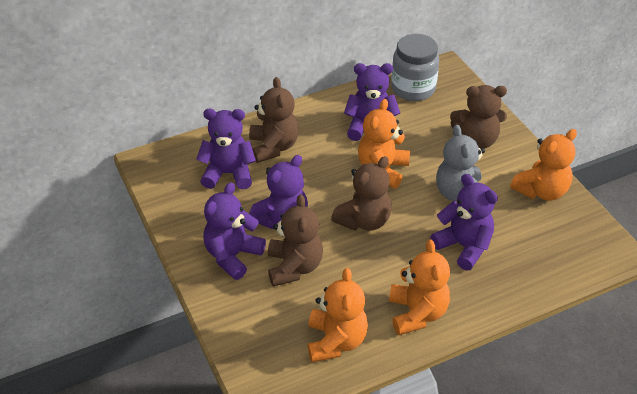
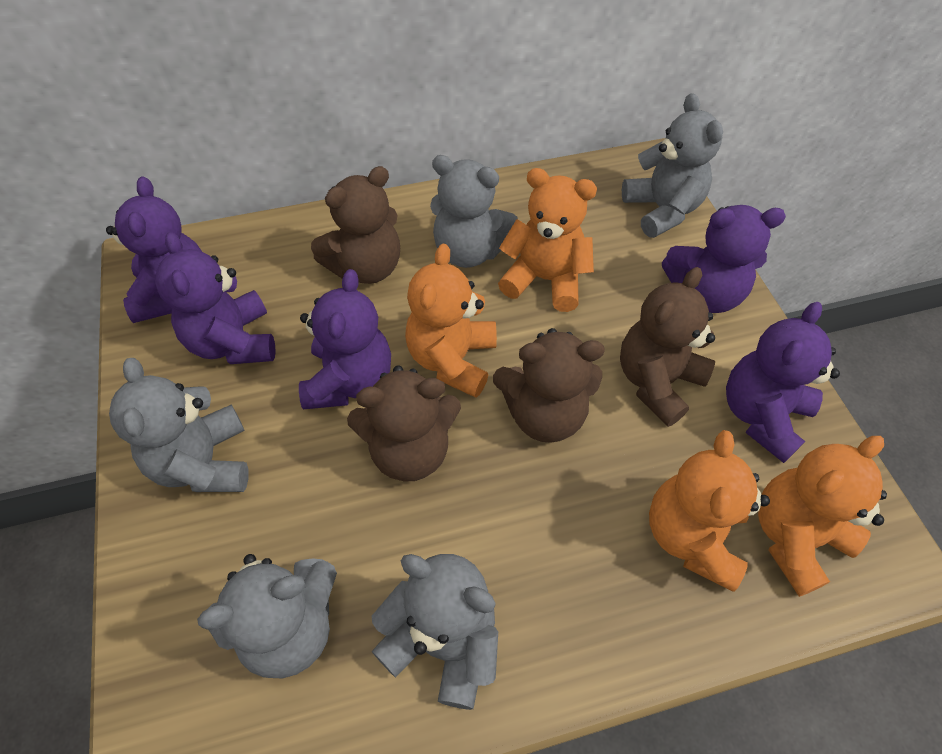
grey jar: [391,34,439,101] = 1 -> none = 0
grey teddy bear: [436,125,485,201] = 1 -> [109,358,249,492] [197,554,337,678] [371,554,498,710] [430,155,518,268] [622,93,723,238] = 5

